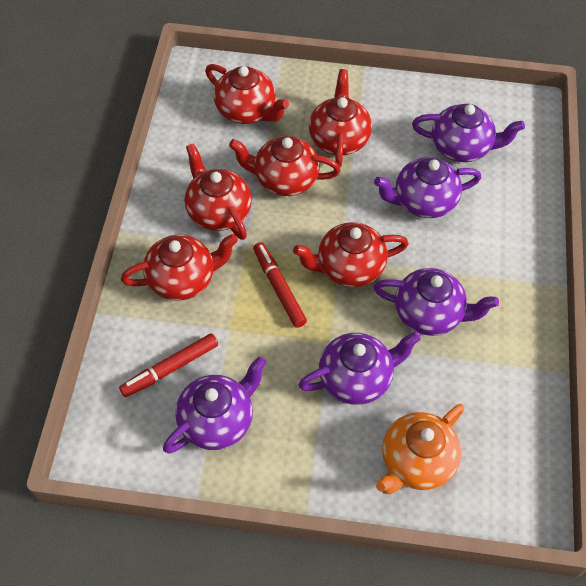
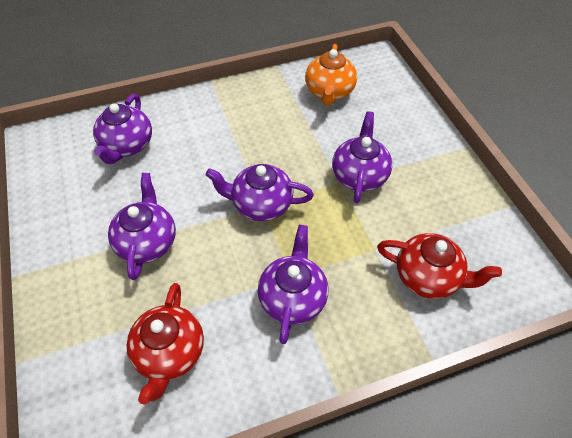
red marker: [119,333,218,397] [253,242,307,328] = 2 -> none = 0
red teapot: [121,234,238,301] [185,143,252,240] [205,64,289,124] [229,136,341,196] [293,222,409,287] [309,69,372,167] = 6 -> [126,283,204,404] [377,233,502,299] = 2

